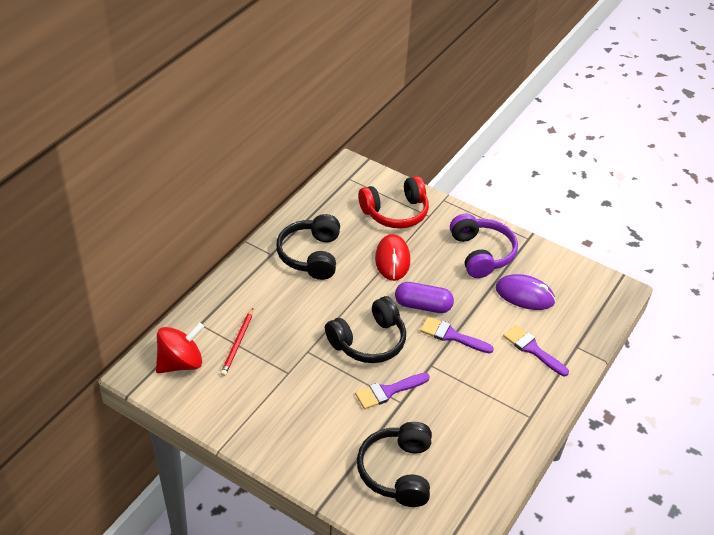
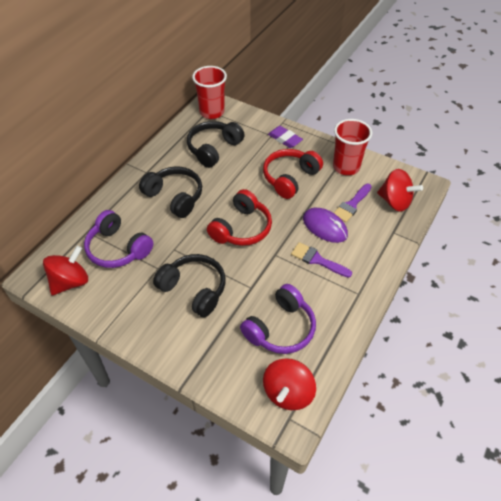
purple brush: [355,373,430,409] [420,317,494,354] [503,325,569,376] = 3 -> [291,242,352,278] [334,184,372,222] = 2
purple capsule: [395,282,454,313] = 1 -> none = 0
purple eraser: none = 0 -> [268,126,303,148] = 1
purple headphones: [450,214,518,278] = 1 -> [84,210,153,268] [240,284,316,354] = 2
red cup: none = 0 -> [192,66,227,119] [333,119,372,175] = 2
red headphones: [358,176,429,229] = 1 -> [207,189,272,246] [263,149,323,199] = 2
red mouse: [375,234,410,281] = 1 -> none = 0
red pencil: [221,308,253,376] = 1 -> none = 0
red spinning top: [156,322,204,373] = 1 -> [43,246,88,295] [263,358,316,410] [377,169,423,212] = 3

